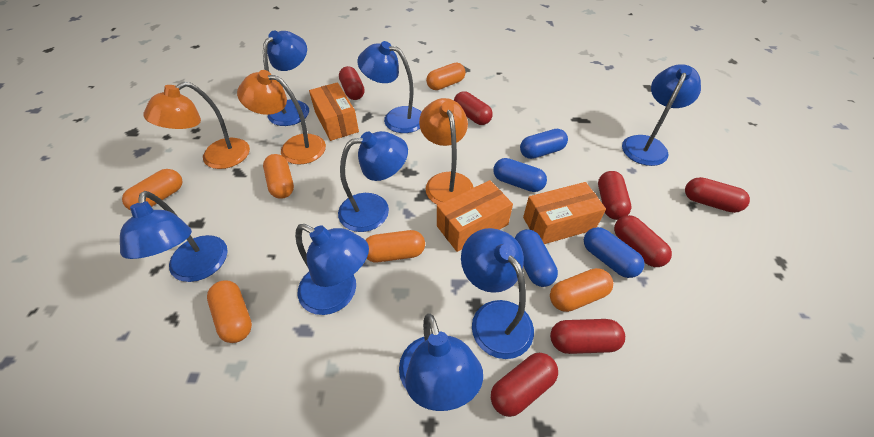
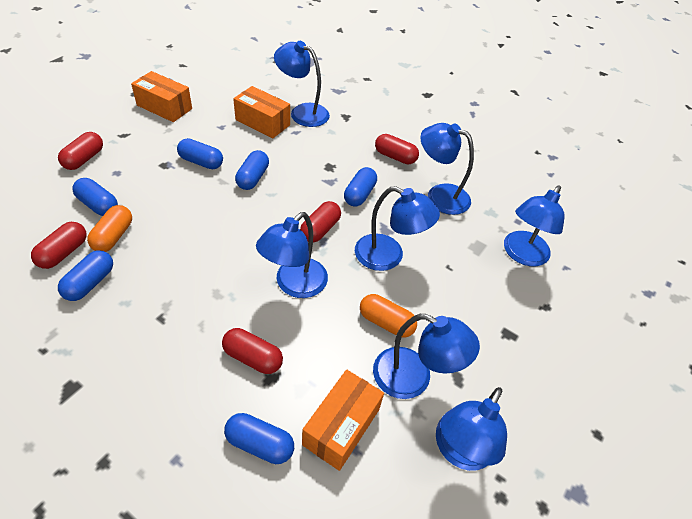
blue capsule: [493,158,547,192] [515,229,558,287] [520,129,568,159] [584,227,645,278] = 4 -> [58,250,113,301] [72,178,118,216] [177,138,223,169] [224,413,294,464] [235,150,269,190] [344,167,377,207] = 6
blue lamp: [120,191,228,282] [263,30,309,126] [295,224,369,315] [338,131,408,232] [357,41,422,133] [399,314,483,411] [461,228,534,359] [622,64,701,166] = 8 -> [256,212,328,298] [274,41,330,127] [355,186,440,271] [373,314,480,399] [420,123,474,215] [436,387,507,471] [504,185,564,266] = 7
orange capsule: [122,169,182,210] [207,280,252,343] [263,154,294,199] [366,230,425,262] [426,63,466,90] [550,268,613,312] = 6 -> [87,205,132,252] [360,294,417,338] = 2
orange lamp: [143,82,250,169] [237,70,326,165] [419,98,474,205] = 3 -> none = 0
red capsule: [339,66,365,100] [454,91,493,125] [491,353,558,417] [550,319,625,354] [598,171,631,220] [614,215,672,267] [685,177,750,213] = 7 -> [31,222,87,269] [58,132,103,170] [222,328,283,374] [300,201,341,243] [375,134,419,164] = 5

